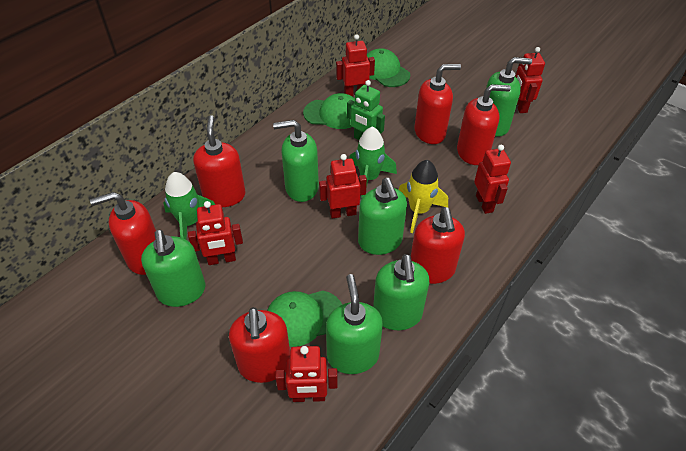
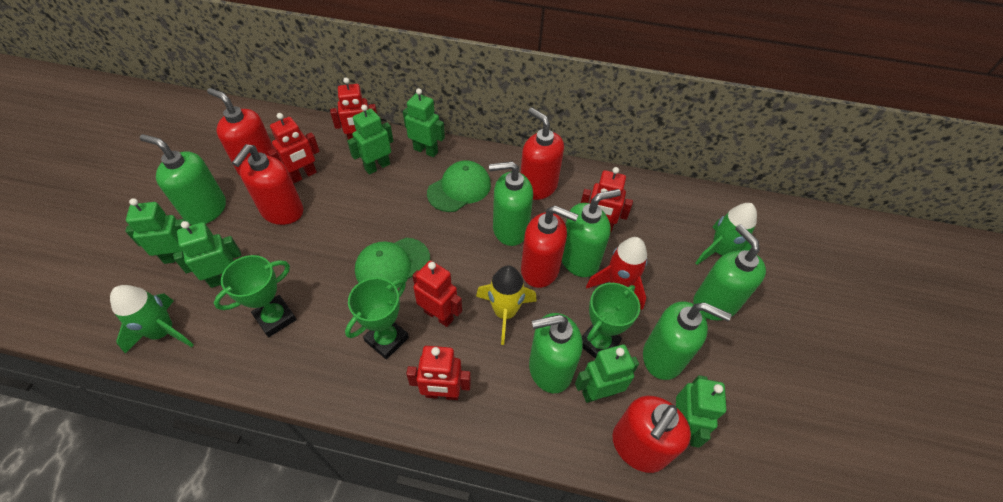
green cap: [267,291,342,347] [303,93,355,129] [367,48,410,87] = 3 -> [355,238,430,288] [427,160,491,212] = 2
green robot: [347,80,385,140] = 1 -> [125,198,185,264] [173,221,241,288] [347,105,393,175] [403,88,445,157] [575,344,639,403] [676,375,726,448] = 6
green trophy: none = 0 -> [214,255,297,337] [345,277,409,360] [582,283,640,358] = 3
red robot: [188,201,243,265] [275,346,337,402] [319,154,367,219] [336,34,375,97] [474,145,511,214] [515,47,545,113] = 6 -> [268,113,320,183] [330,78,377,140] [406,346,471,400] [412,260,462,327] [581,167,633,233] = 5
red rocket: none = 0 -> [586,237,647,310] = 1
red soap dispenser: [90,192,156,275] [193,115,246,207] [229,307,290,383] [411,207,465,284] [414,64,461,144] [457,84,511,165] = 6 -> [207,88,274,175] [232,144,303,225] [520,108,564,200] [521,206,578,288] [612,396,691,473] = 5

